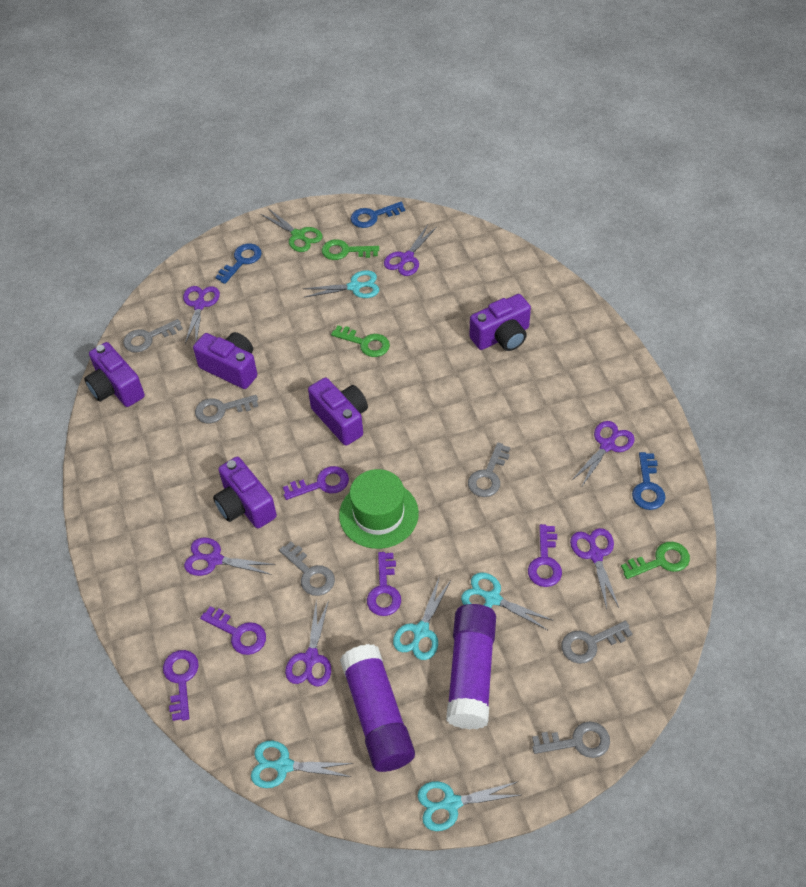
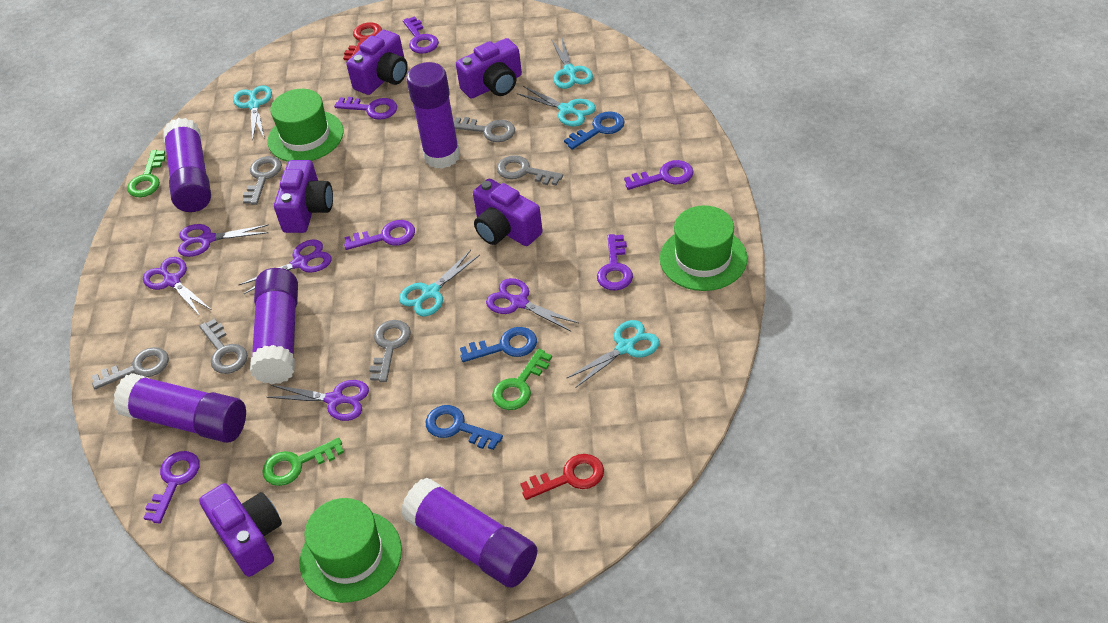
green hat: [339,469,419,549] = 1 -> [268,89,344,162] [300,498,402,603] [660,205,747,291] = 3
green scissors: [261,208,322,252] = 1 -> none = 0
purple glue stick: [340,644,415,772] [446,604,496,729] = 2 -> [113,373,246,443] [163,118,211,212] [250,268,298,384] [401,477,537,588] [406,62,460,169] = 5
purple key: [163,650,199,721] [200,606,266,655] [283,466,349,500] [367,552,401,616] [528,524,562,587] = 5 -> [144,451,200,524] [334,97,397,120] [344,220,415,250] [403,16,439,53] [597,234,633,290] [624,160,694,190] = 6
purple scissors: [183,286,220,343] [184,537,275,576] [285,599,331,687] [384,225,437,276] [570,528,619,609] [571,421,635,486] = 6 -> [143,257,212,316] [178,224,269,257] [239,239,332,294] [267,380,369,421] [486,278,579,331] = 5
red key: none = 0 -> [343,22,382,60] [520,454,604,500] = 2

